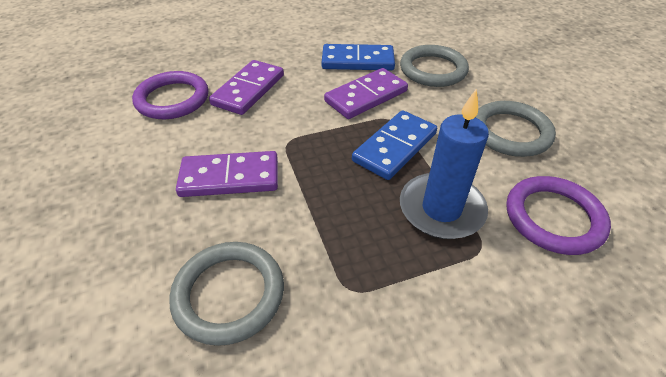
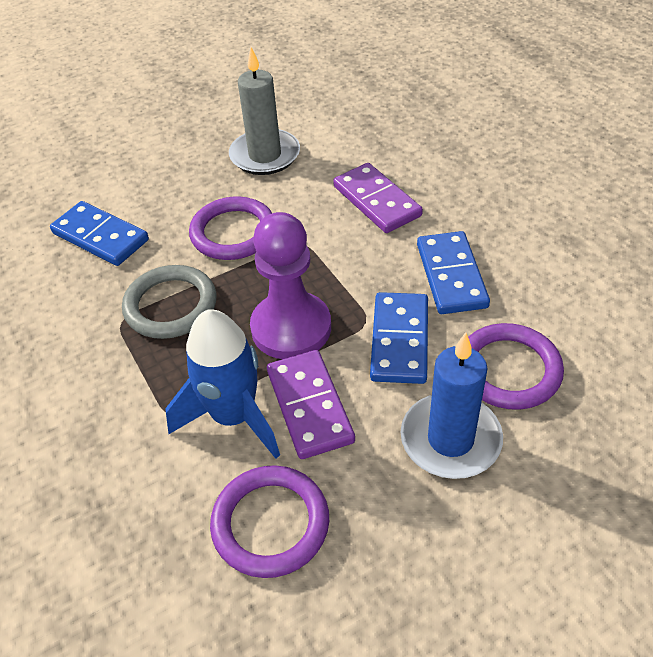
blue domino: [322,44,395,70] [352,110,437,180] = 2 -> [50,201,149,266] [370,292,428,384] [417,231,490,314] = 3
blue rocket: none = 0 -> [165,309,280,459] = 1
grey candle: none = 0 -> [229,47,300,175] = 1
grey ring: [169,242,284,346] [400,45,469,87] [475,101,556,157] = 3 -> [122,265,217,339] = 1
purple domino: [176,151,278,197] [209,60,284,115] [324,68,408,119] = 3 -> [267,350,355,459] [333,163,423,233] = 2
purple pawn: none = 0 -> [250,212,331,359] = 1
purple ring: [132,71,209,119] [506,176,611,255] = 2 -> [189,196,272,260] [210,465,329,578] [468,323,564,410] = 3

